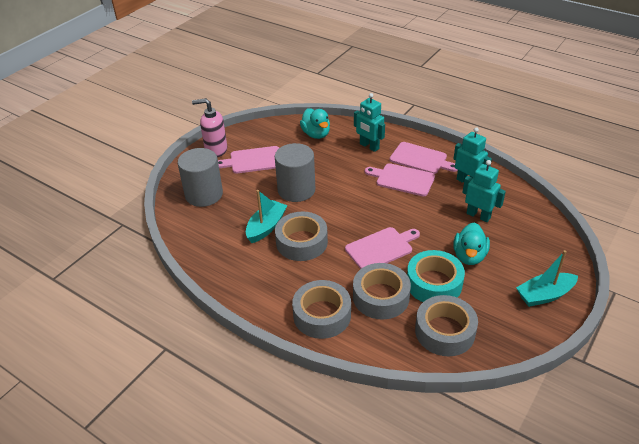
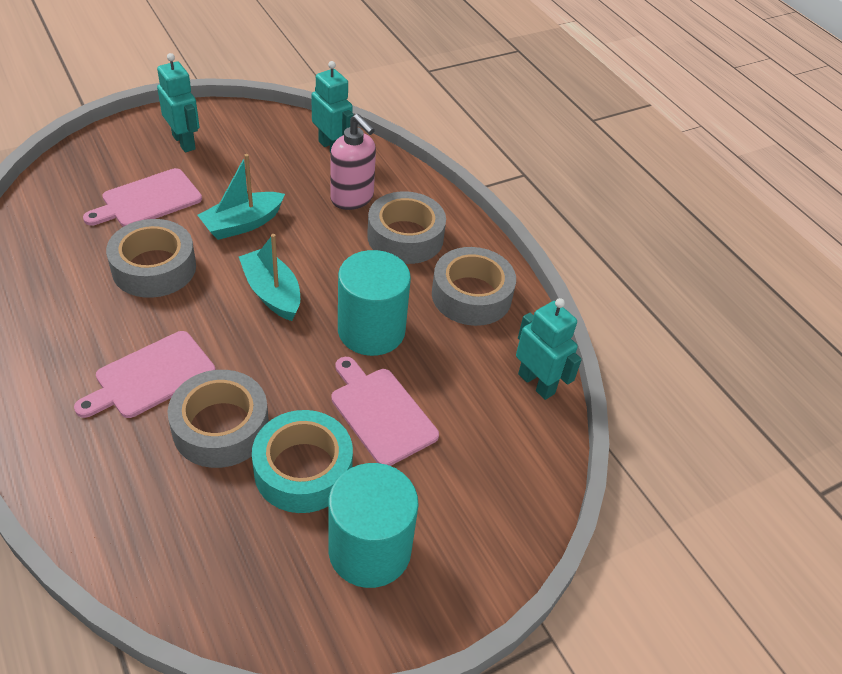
grey cylinder: [178,148,223,207] [275,143,315,202] = 2 -> none = 0
pink cutting board: [218,146,279,174] [345,227,420,269] [365,163,435,196] [390,142,457,174] = 4 -> [74,331,216,418] [83,168,202,227] [331,357,439,466] = 3
turquoise cylinder: none = 0 -> [328,463,419,588] [338,250,411,356] = 2
turquoise duck: [300,108,330,139] [453,222,490,265] = 2 -> none = 0

